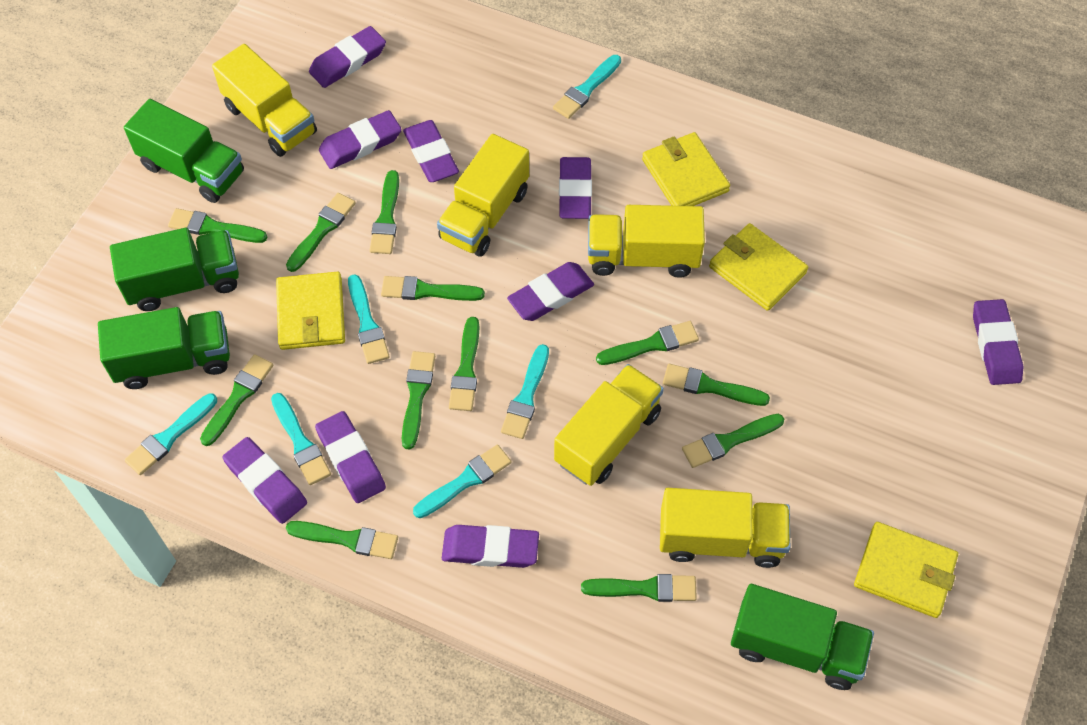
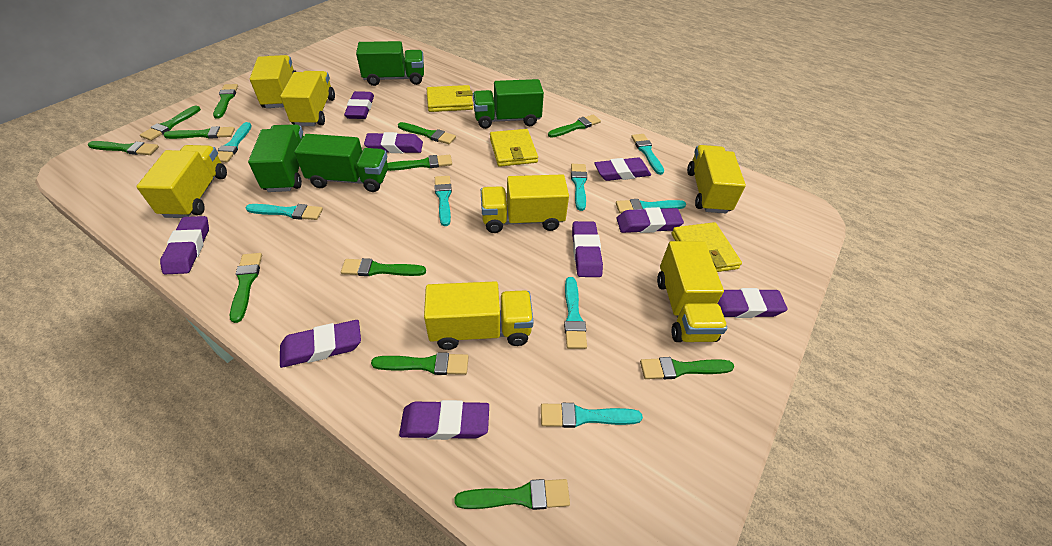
turquoise brush: [124,393,217,475] [271,393,331,485] [348,274,390,364] [413,444,511,518] [501,344,549,439] [553,55,621,119] = 6 -> [218,122,251,162] [245,204,323,220] [434,176,452,226] [541,403,643,428] [564,277,587,349] [571,164,587,211] [616,199,686,213] [631,134,664,175] = 8
yellow truck: [212,44,317,157] [437,134,529,257] [554,364,664,486] [588,205,705,278] [660,488,790,568] = 5 -> [136,145,227,218] [250,55,296,108] [280,71,335,126] [424,281,534,350] [481,174,569,233] [657,241,727,342] [687,145,746,214] = 7
yellow wallet: [276,272,345,350] [642,132,730,206] [709,223,808,311] [854,522,958,618] = 4 -> [427,85,473,112] [490,129,538,167] [672,222,742,272] = 3

